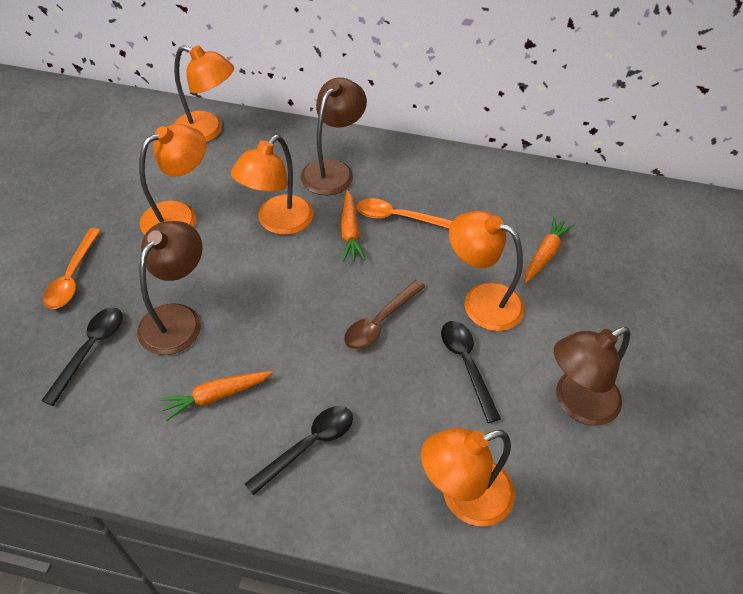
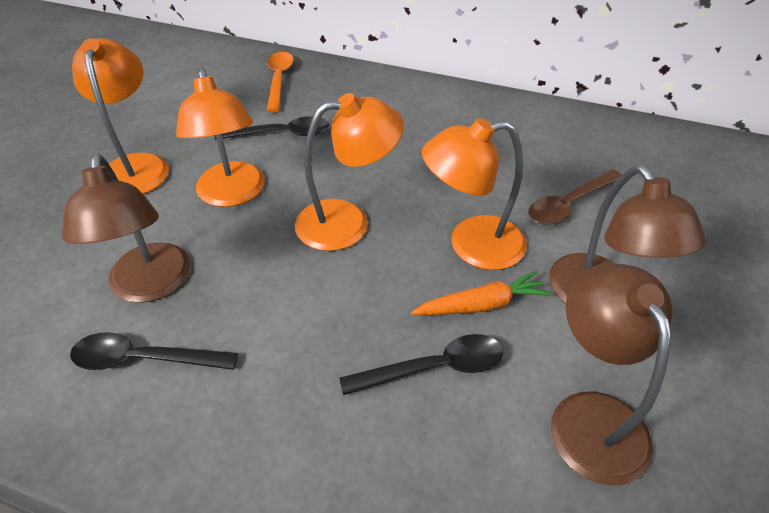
orange carrot: [159,371,273,421] [341,190,366,261] [525,216,574,283] = 3 -> [411,270,552,315] = 1
orange lamp: [139,124,207,235] [174,45,234,142] [231,135,313,235] [421,428,515,526] [449,211,524,331] = 5 -> [72,38,169,194] [176,68,265,207] [295,93,404,251] [422,118,527,270] = 4
orange spoon: [43,228,101,309] [357,198,453,228] = 2 -> [267,52,294,112] = 1

